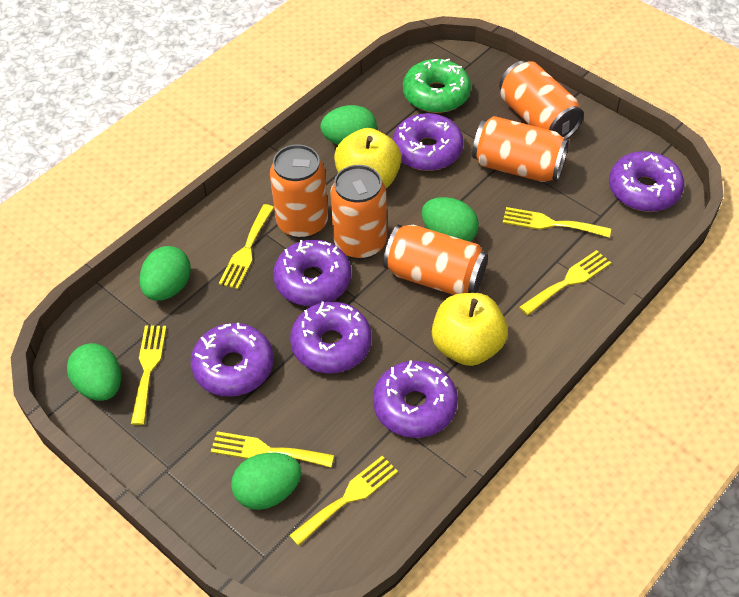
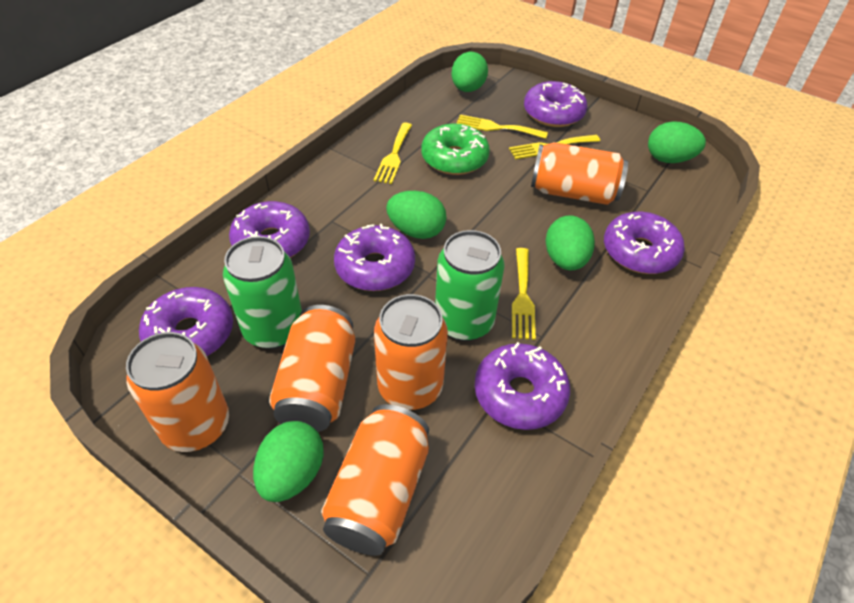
green can: none = 0 -> [223,236,302,349] [435,230,505,341] = 2
yellow apple: [334,128,401,188] [432,293,508,366] = 2 -> none = 0
yellow fork: [131,325,167,425] [211,431,334,467] [219,204,274,289] [289,456,398,546] [503,207,611,238] [519,250,611,315] = 6 -> [374,122,412,184] [456,115,548,139] [509,135,600,159] [512,248,536,340] = 4

